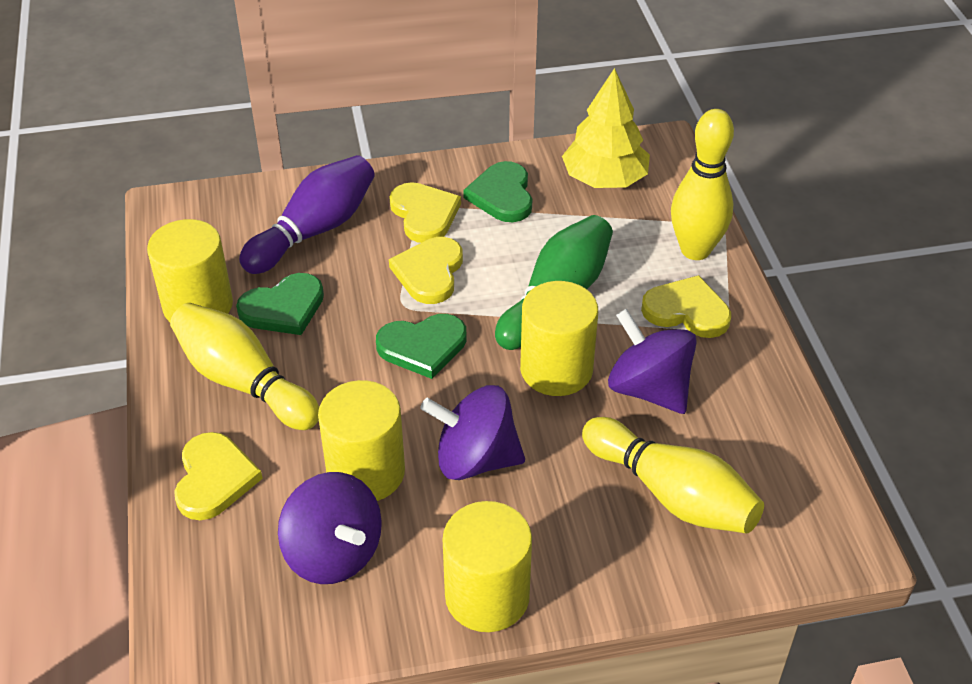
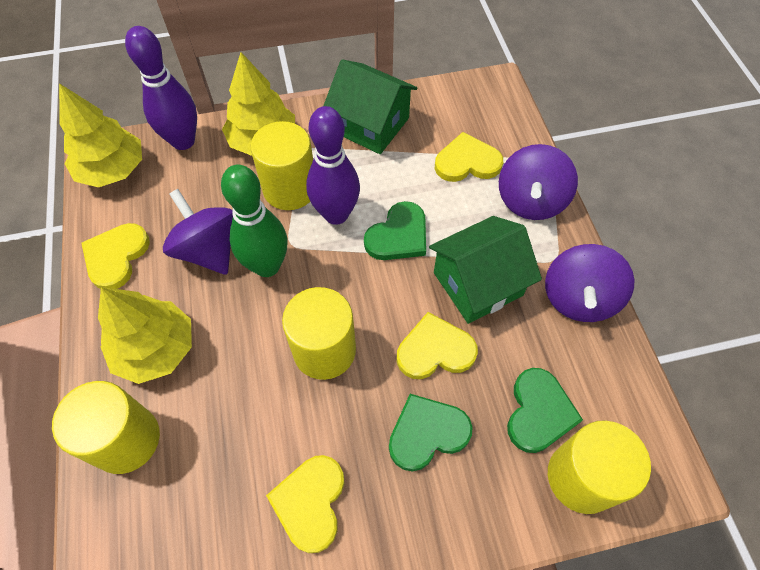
green house: none = 0 -> [323,59,418,154] [429,216,542,324] = 2
purple bowling pin: [239,155,375,274] = 1 -> [125,26,197,150] [306,106,360,225] = 2
yellow bowling pin: [170,303,319,430] [582,417,764,534] [671,109,734,260] = 3 -> none = 0
yellow tree: [562,68,650,188] = 1 -> [59,83,142,187] [98,287,192,384] [222,52,295,156] = 3

